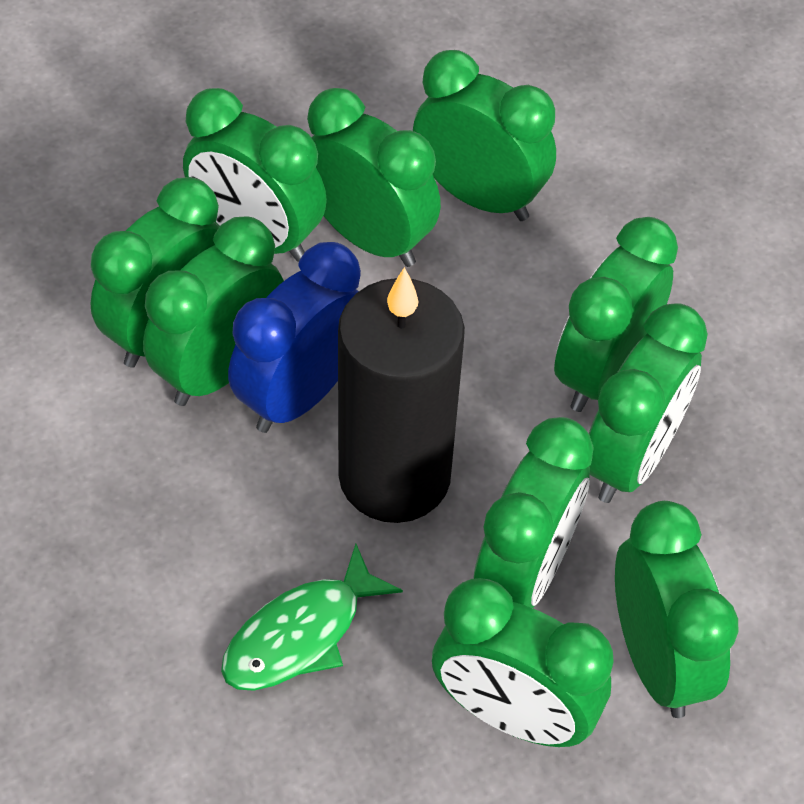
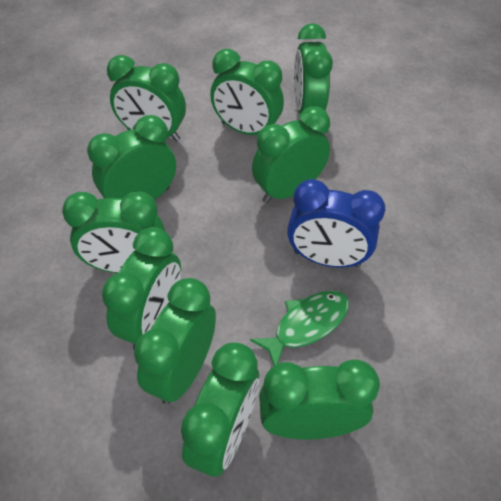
black candle: [338,267,465,523] = 1 -> none = 0

